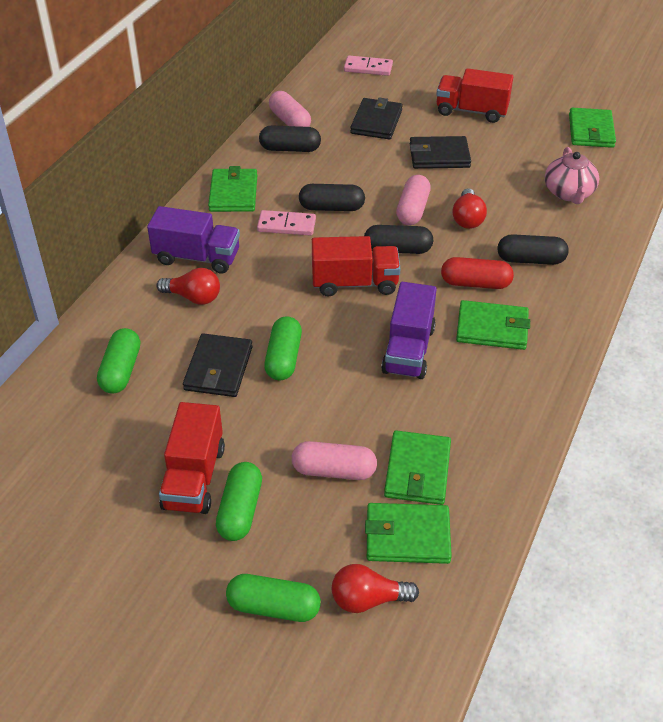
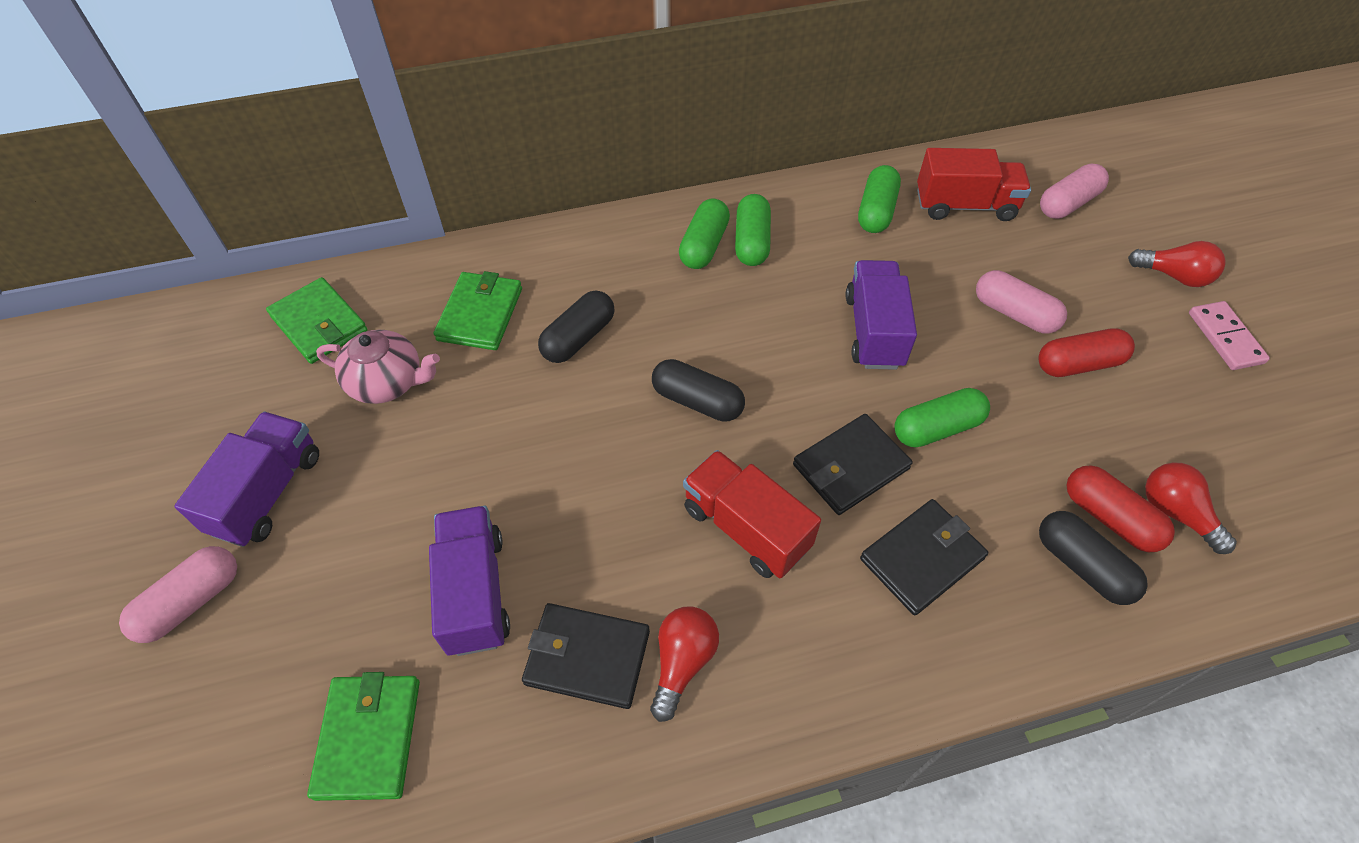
black capsule: [259,125,321,152] [299,184,365,211] [364,225,433,254] [498,234,569,265] = 4 -> [538,290,614,363] [652,359,745,422] [1039,511,1148,605] = 3
green wallet: [208,166,257,212] [365,503,452,564] [384,430,451,505] [456,300,530,350] [569,108,616,148] = 5 -> [266,277,368,364] [307,672,420,801] [434,271,522,350] = 3
pink domino: [257,210,316,236] [344,55,393,76] = 2 -> [1189,301,1270,370] = 1
purple truck: [147,206,240,274] [381,282,437,379] = 2 -> [174,412,319,547] [429,506,510,656] [845,260,917,370] = 3
red capsule: [441,257,514,289] = 1 -> [1038,328,1135,377] [1066,465,1175,552] = 2
red truck: [159,402,225,514] [312,236,401,297] [436,68,513,123] = 3 -> [683,450,821,578] [917,148,1031,221] = 2

